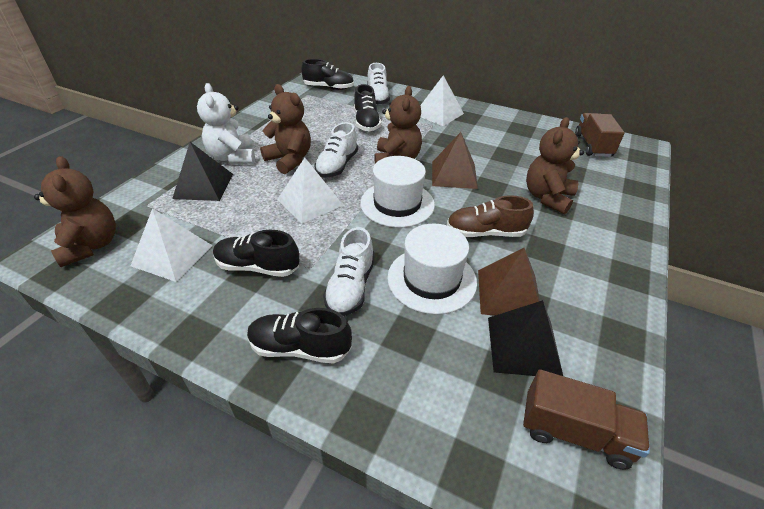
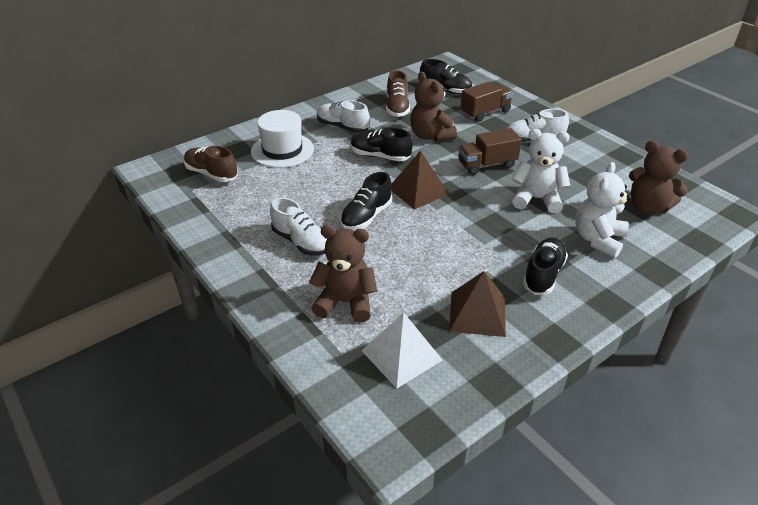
black pyramid: [172,142,233,201] [488,300,563,376] = 2 -> none = 0
brown shoe: [447,195,534,237] = 1 -> [184,146,238,182] [386,70,410,117] = 2
brown teddy bear: [34,156,116,267] [260,84,311,174] [374,86,422,163] [526,117,584,214] = 4 -> [309,225,377,323] [410,72,457,142] [629,141,688,214] = 3
white hat: [360,156,435,228] [387,224,477,314] = 2 -> [251,110,314,168] = 1
white pyramid: [130,208,213,282] [277,158,343,224] [420,75,464,126] = 3 -> [362,312,443,389] = 1
white teddy bear: [197,83,255,164] = 1 -> [512,129,570,213] [575,162,631,258] = 2

